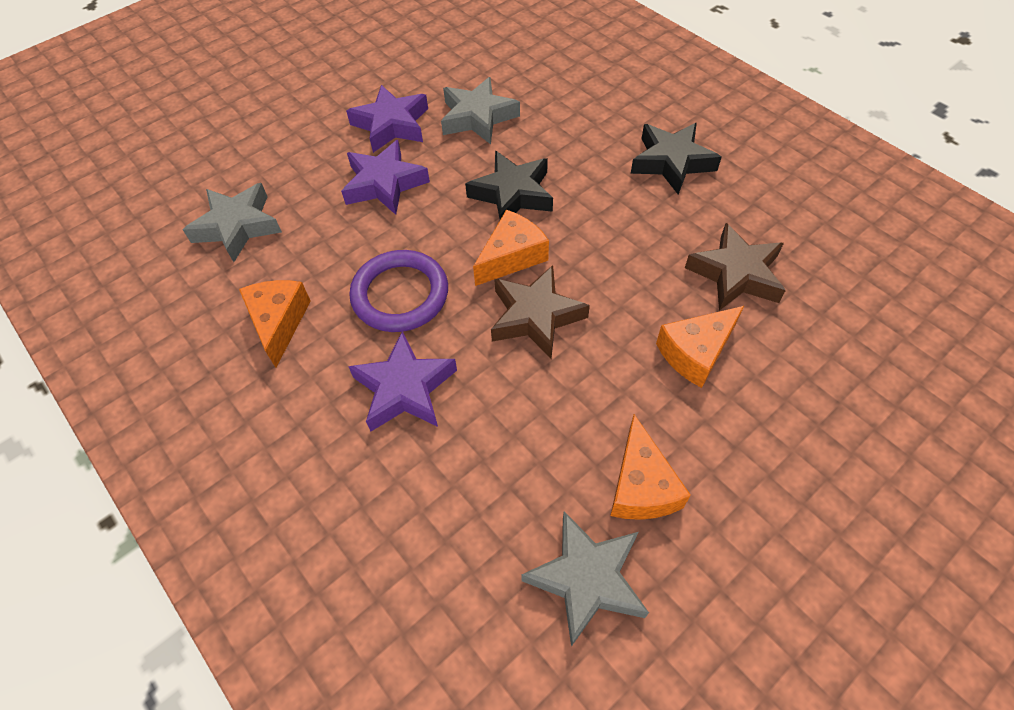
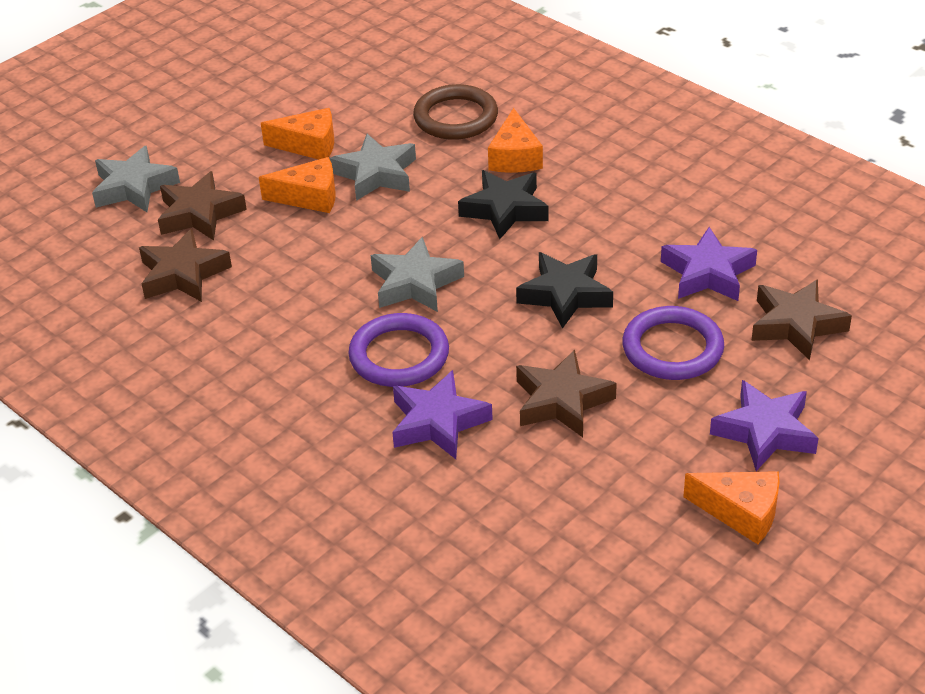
brown ring: none = 0 -> [413,84,498,140] = 1
brown star: [491,265,590,359] [685,223,786,311] = 2 -> [139,229,232,302] [158,171,247,240] [516,350,617,437] [751,279,852,361] = 4
purple ring: [349,250,448,332] = 1 -> [348,313,449,387] [622,306,724,380] = 2

